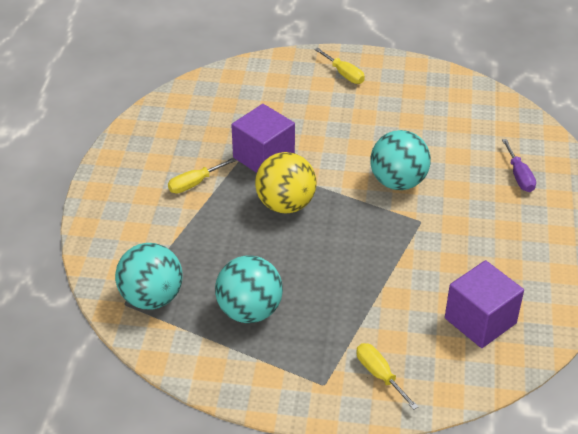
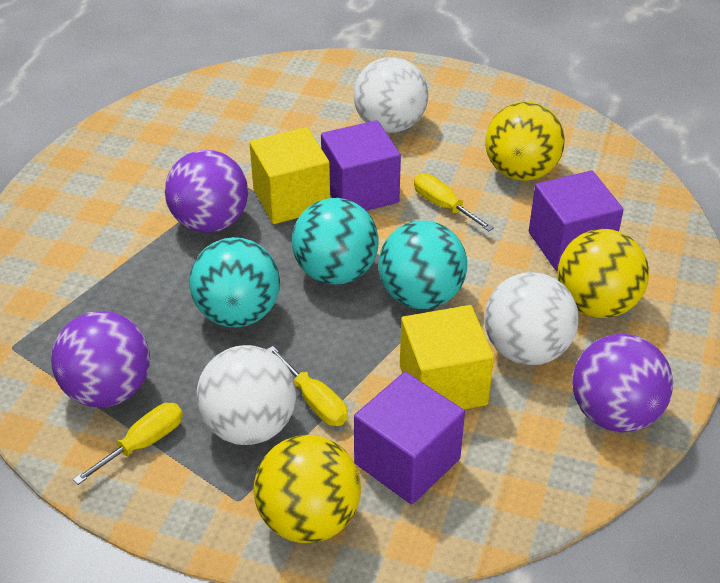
purple ball: none = 0 -> [51,311,150,407] [165,150,248,233] [572,334,673,433] = 3
purple cube: [231,104,295,173] [445,260,524,348] = 2 -> [321,120,401,211] [354,372,465,505] [529,171,624,272] = 3
purple screwdriver: [502,139,536,192] = 1 -> none = 0
white ball: none = 0 -> [196,345,296,445] [354,57,429,133] [484,272,579,365] = 3
yellow ball: [255,152,317,214] = 1 -> [254,435,361,543] [485,102,565,181] [558,229,649,318] = 3
yellow cube: none = 0 -> [249,127,330,224] [400,305,494,410] = 2

